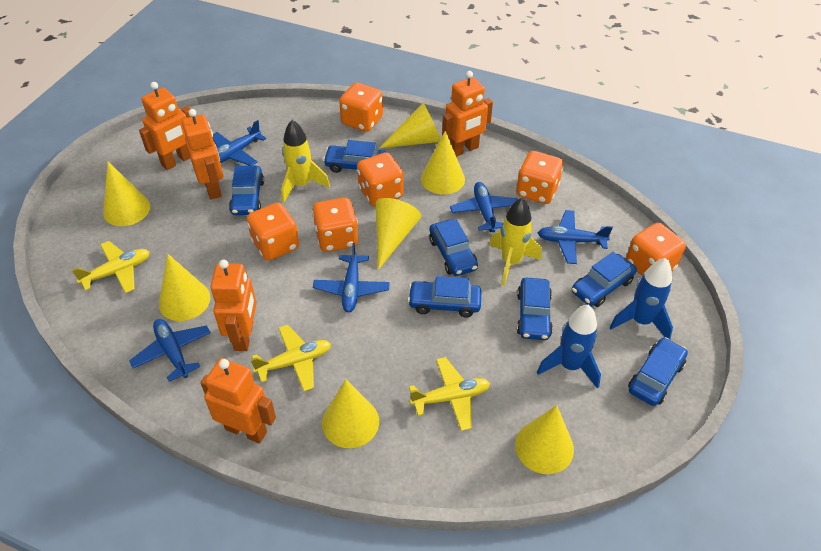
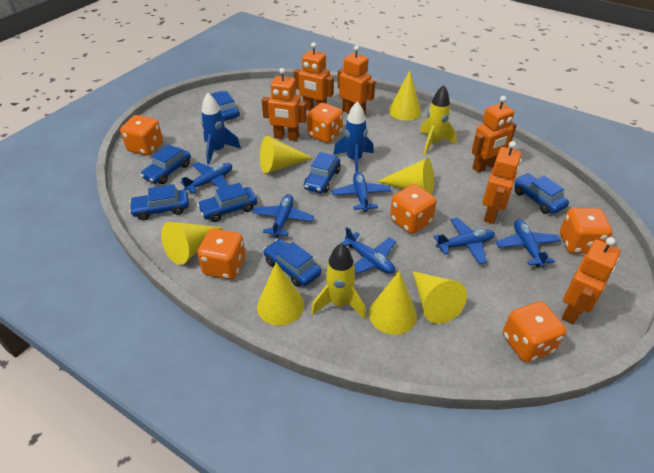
blue plane: [129,319,211,382] [212,120,266,166] [313,243,390,312] [450,182,518,232] [538,210,613,264] = 5 -> [180,162,232,193] [252,194,314,238] [332,172,391,212] [340,227,396,275] [434,218,495,264] [496,219,561,267] = 6
orange robot: [139,82,191,170] [182,109,223,199] [200,358,276,443] [210,260,257,351] [442,71,493,157] = 5 -> [262,68,307,141] [294,42,334,111] [338,45,375,114] [472,96,517,173] [482,141,522,224] [562,237,621,324] = 6
yellow plane: [72,241,150,293] [250,325,331,391] [409,357,490,431] = 3 -> none = 0

